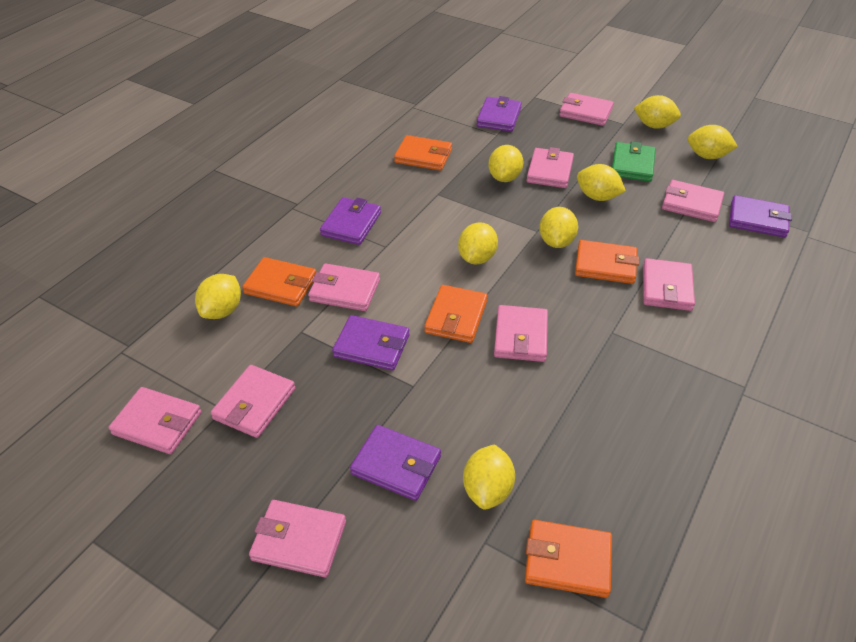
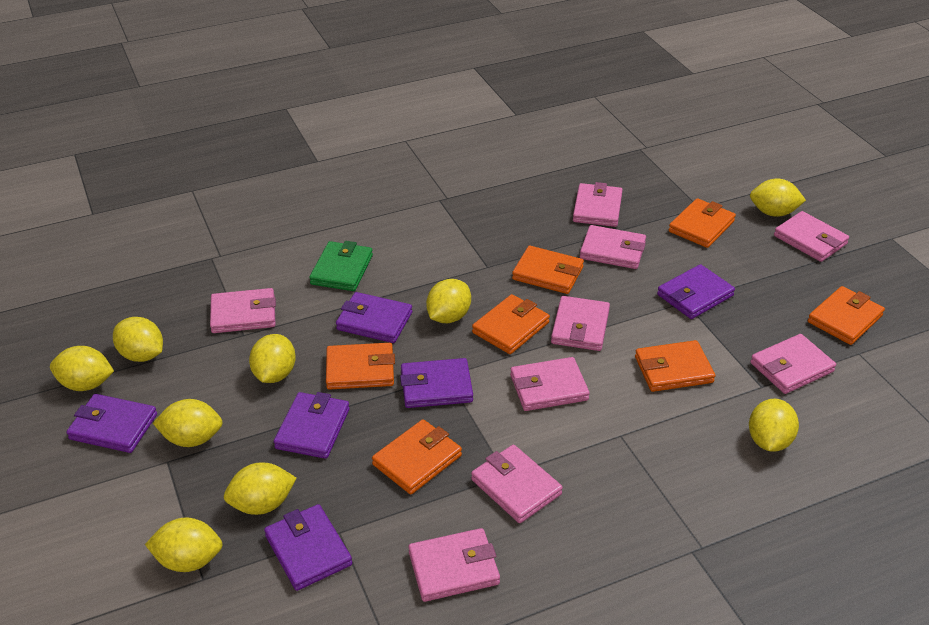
orange wallet: [242,257,316,306] [394,135,452,171] [424,285,487,343] [525,520,612,598] [575,240,639,284] = 5 -> [326,343,395,390] [372,419,462,494] [472,294,550,354] [512,246,584,294] [635,340,715,392] [669,198,736,248] [808,286,885,345] = 7
purple wallet: [320,197,381,245] [332,315,409,371] [350,425,441,501] [476,96,522,132] [729,195,792,238] = 5 -> [67,394,157,453] [264,504,352,591] [274,392,350,459] [336,292,412,343] [400,358,473,408] [657,264,735,319] = 6
yellow lemon: [195,274,241,319] [458,222,498,265] [463,444,515,510] [488,145,523,182] [539,207,578,248] [577,164,626,201] [634,95,681,129] [688,125,738,159] = 8 -> [50,346,114,391] [113,317,163,362] [145,517,222,572] [153,399,223,447] [224,462,297,515] [249,334,296,383] [426,279,471,323] [749,399,799,452] [750,178,806,217] = 9

